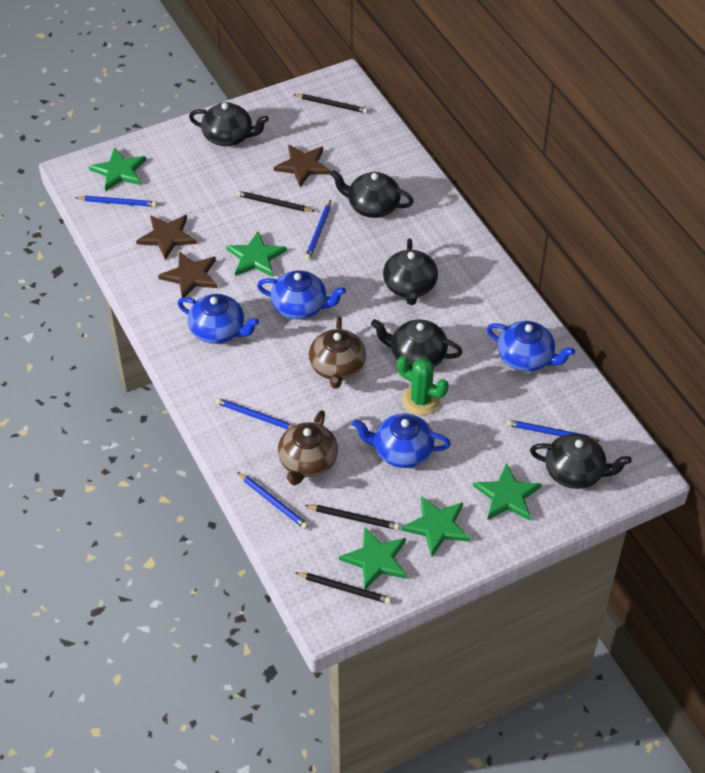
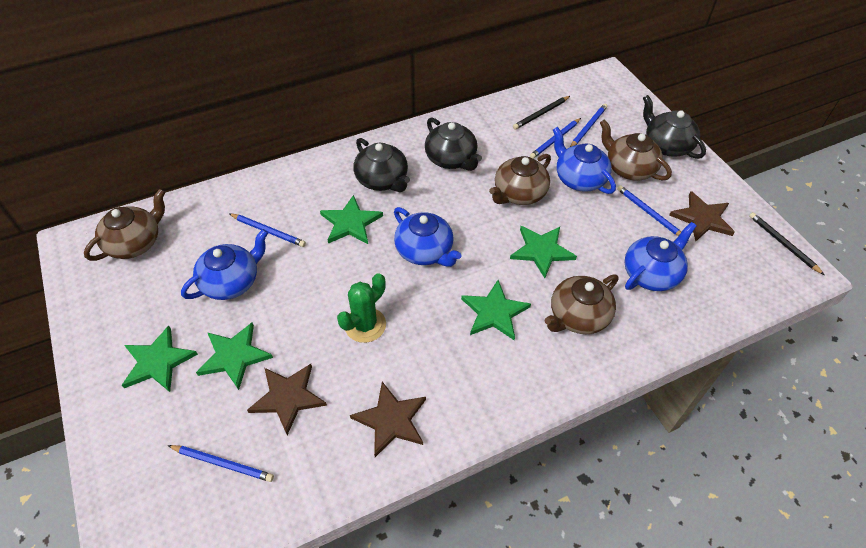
black pencil: [236,191,315,212] [293,94,368,113] [295,572,392,604] [305,505,400,530] = 4 -> [513,96,570,130] [749,212,824,275] = 2
black teapot: [189,102,269,146] [330,170,414,218] [371,319,462,369] [383,239,438,305] [530,434,632,489] = 5 -> [353,138,410,192] [425,117,482,171] [643,95,706,159] = 3
brown teapot: [278,410,338,485] [309,317,366,389] = 2 -> [84,189,165,261] [489,154,551,205] [544,274,618,334] [600,119,672,181] = 4

